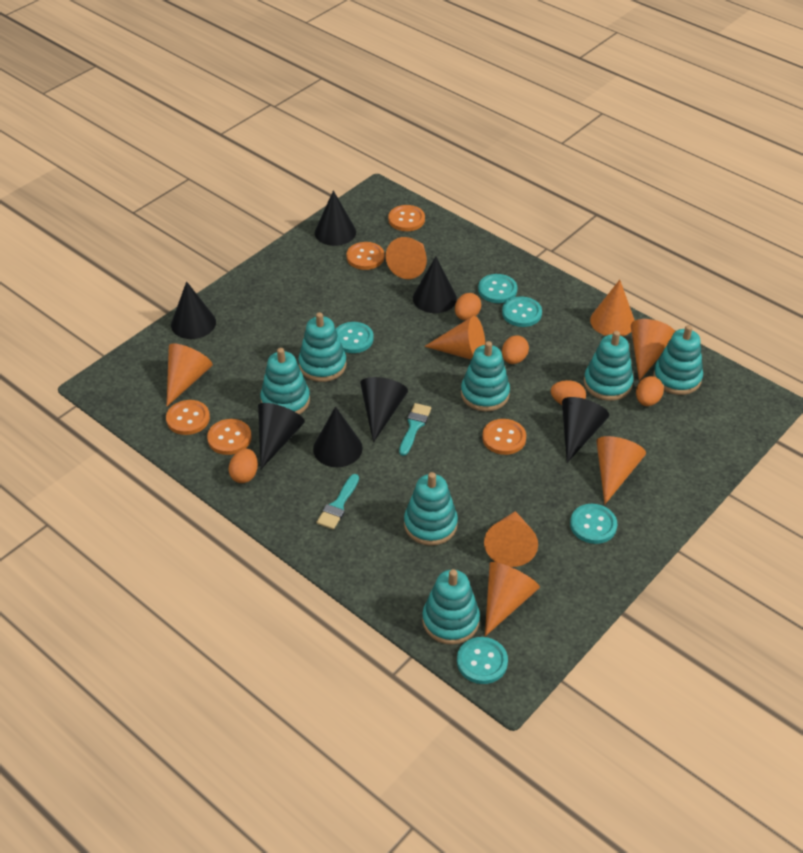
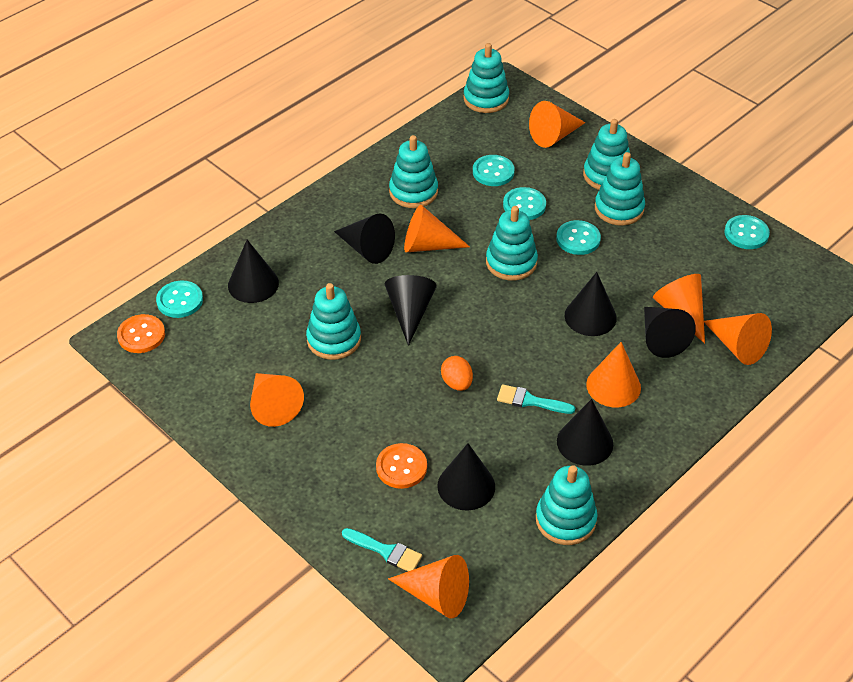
orange button: [166,400,210,435] [207,419,252,455] [347,242,385,270] [388,205,425,231] [482,419,526,455] = 5 -> [117,314,165,353] [376,443,427,489] = 2
orange cone: [167,343,213,406] [386,237,427,279] [424,316,485,360] [484,511,538,567] [485,562,540,636] [590,280,635,336] [596,436,646,504] [631,319,675,381] = 8 -> [250,373,304,427] [388,555,469,619] [404,205,470,252] [529,101,586,148] [586,342,641,407] [653,274,705,344] [704,313,772,365] = 7
orange egg: [229,449,258,483] [455,293,481,320] [502,335,529,364] [551,380,586,405] [636,376,664,406] = 5 -> [441,356,473,391] = 1

